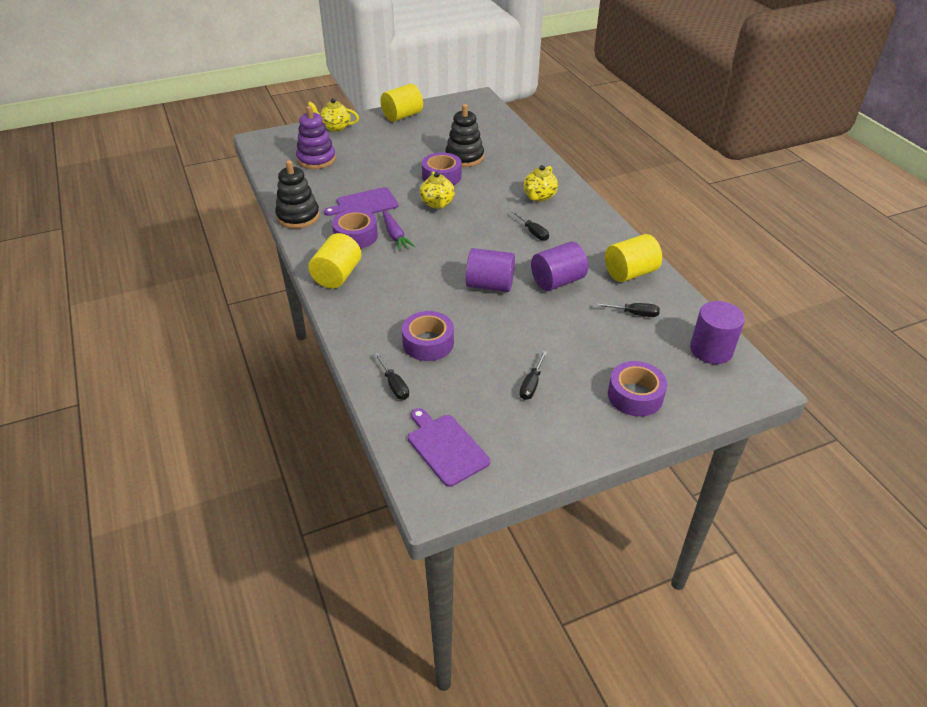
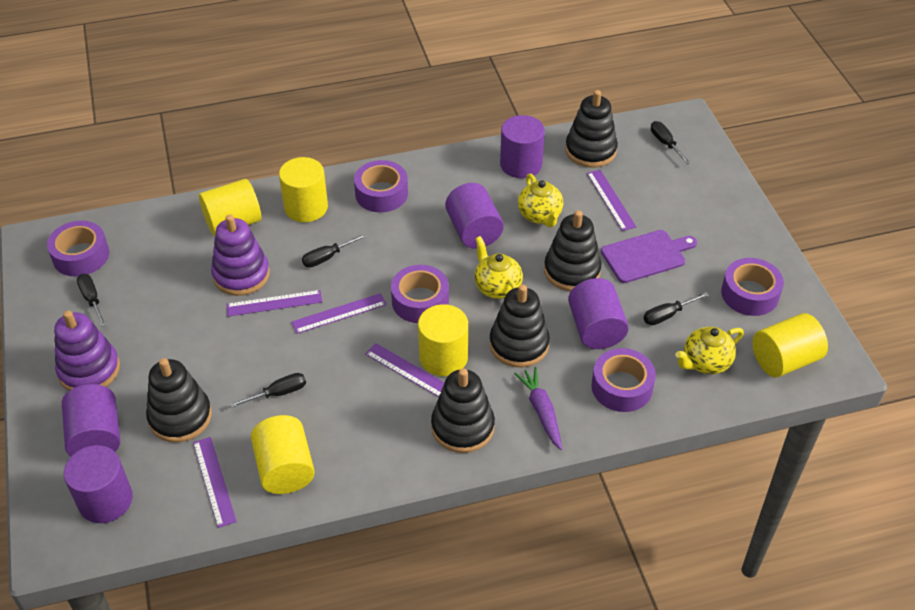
black screwdriver: [374,353,409,400] [512,211,549,241] [520,351,547,400] [596,303,660,317] = 4 -> [77,274,106,326] [230,373,306,408] [302,233,367,268] [644,292,708,325] [651,121,691,164] = 5
black stacking toy: [275,160,320,229] [446,104,484,167] = 2 -> [146,358,212,443] [431,368,495,453] [490,285,550,367] [544,210,601,291] [565,90,618,167] = 5
purple cutting board: [324,187,399,216] [408,408,490,487] = 2 -> [601,230,697,283] = 1
purple cylinder: [466,248,515,292] [531,241,588,291] [690,301,745,364] = 3 -> [62,384,120,456] [64,445,133,523] [445,183,504,249] [500,115,545,178] [568,278,629,349] = 5
purple ruler: none = 0 -> [193,437,237,528] [226,290,322,317] [292,293,387,334] [365,343,445,397] [587,170,636,231] = 5
purple stacking toy: [296,106,336,169] = 1 -> [54,310,120,391] [211,214,270,296] = 2
purple tape: [332,209,378,249] [402,311,454,361] [422,152,462,185] [608,361,667,417] = 4 -> [47,221,109,276] [354,160,408,212] [391,265,449,323] [592,348,656,412] [721,258,784,316] = 5
yellow cylinder: [308,233,361,289] [381,84,423,122] [605,234,662,282] = 3 -> [199,179,261,236] [251,415,315,494] [279,157,328,222] [418,304,468,376] [752,313,828,377] = 5

